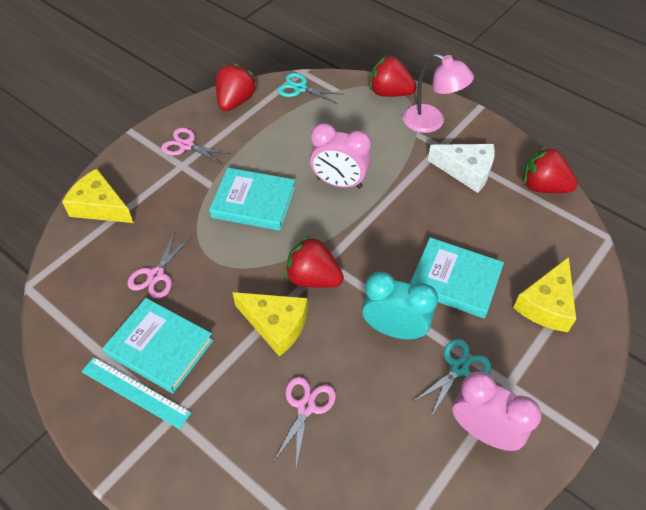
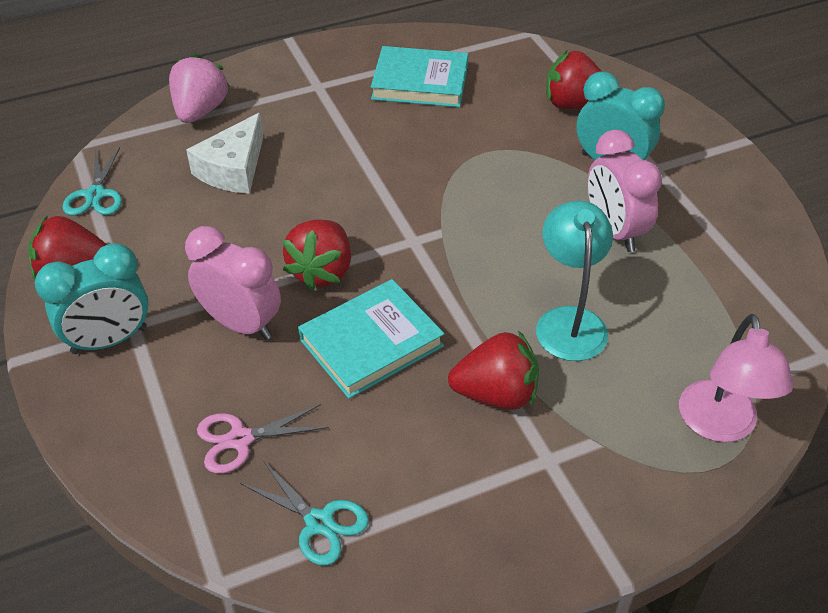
pink scissors: [127,232,192,299] [161,128,231,165] [273,377,336,468] = 3 -> [197,404,329,474] = 1
pink strawberry: none = 0 -> [169,54,230,123] = 1
turquoise book: [103,298,214,394] [209,168,295,231] [410,237,504,318] = 3 -> [298,279,444,399] [371,46,468,107] = 2
turquoise clock: [362,272,438,339] = 1 -> [35,243,149,354] [576,72,665,160] = 2
turquoise lamp: none = 0 -> [536,201,613,361] = 1
turquoise ruler: [81,357,191,429] = 1 -> none = 0
yellow cheese: [62,169,134,223] [232,292,308,357] [513,257,576,332] = 3 -> none = 0

